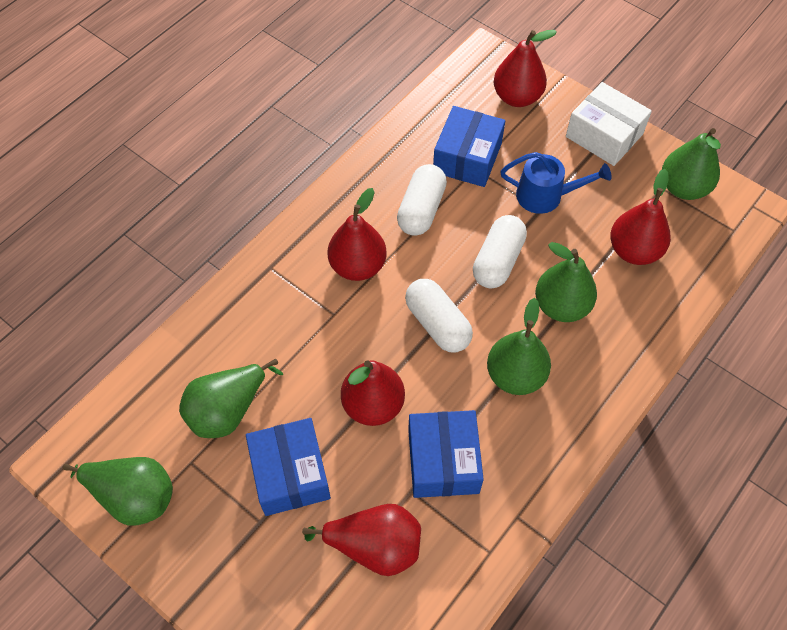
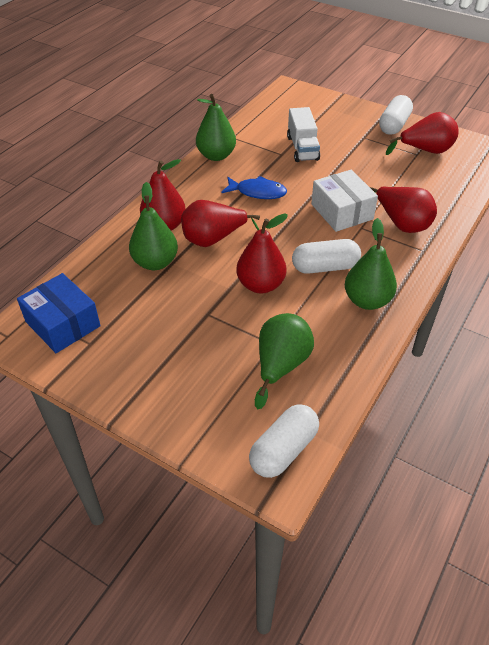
blue box: [246,418,331,516] [408,410,484,498] [433,106,505,187] = 3 -> [17,273,101,353] = 1
blue fish: none = 0 -> [221,176,287,199] = 1
blue watering can: [500,152,612,214] = 1 -> none = 0
green pear: [63,457,173,526] [179,359,284,438] [487,298,551,395] [535,242,597,322] [662,128,721,200] = 5 -> [129,182,178,270] [196,94,236,161] [255,313,314,409] [345,218,397,310] = 4
white truck: none = 0 -> [287,107,320,162] = 1

